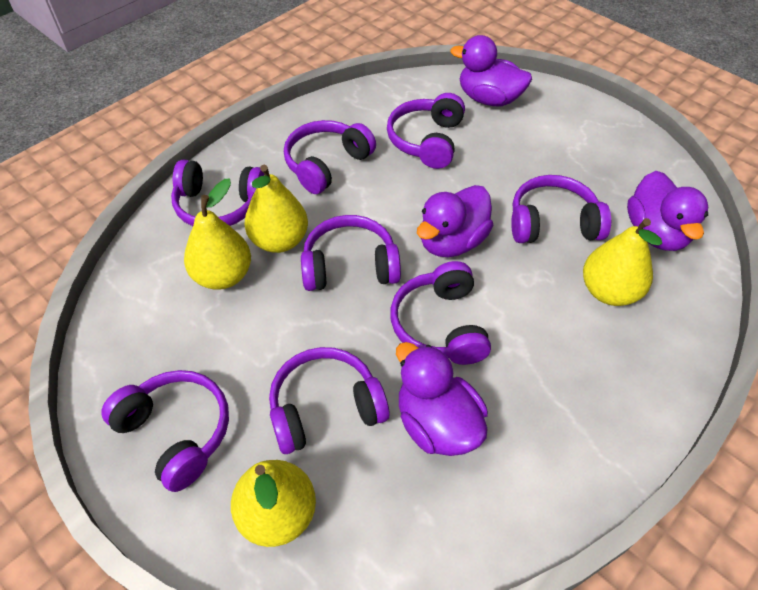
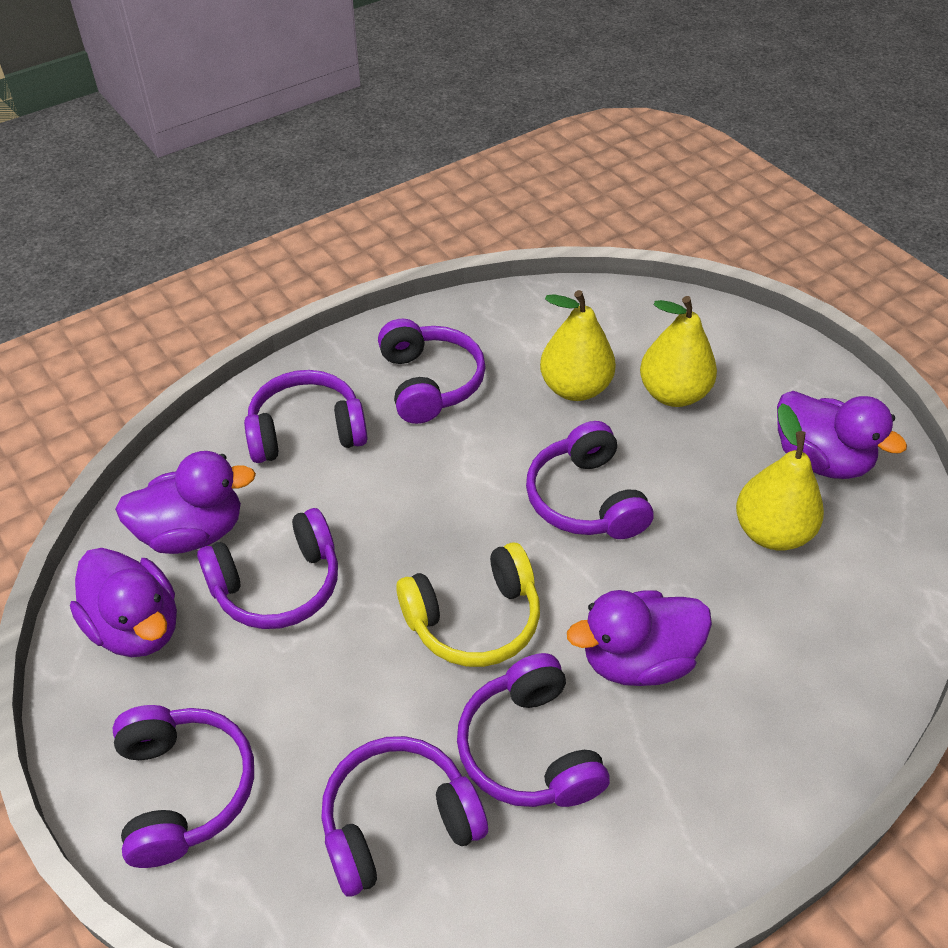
purple headphones: [101,370,229,492] [171,160,265,226] [269,347,389,454] [284,120,376,194] [301,215,401,291] [387,93,465,169] [390,261,491,365] [511,175,611,243] = 8 -> [113,705,254,868] [197,508,338,629] [244,370,367,463] [321,736,488,896] [378,319,486,424] [457,653,610,807] [526,421,654,539] = 7
yellow headphones: none = 0 -> [396,543,540,667] = 1
yellow pear: [184,178,251,290] [231,460,316,547] [244,165,308,253] [583,218,662,306] = 4 -> [540,290,616,401] [640,296,717,407] [736,403,824,550] = 3

